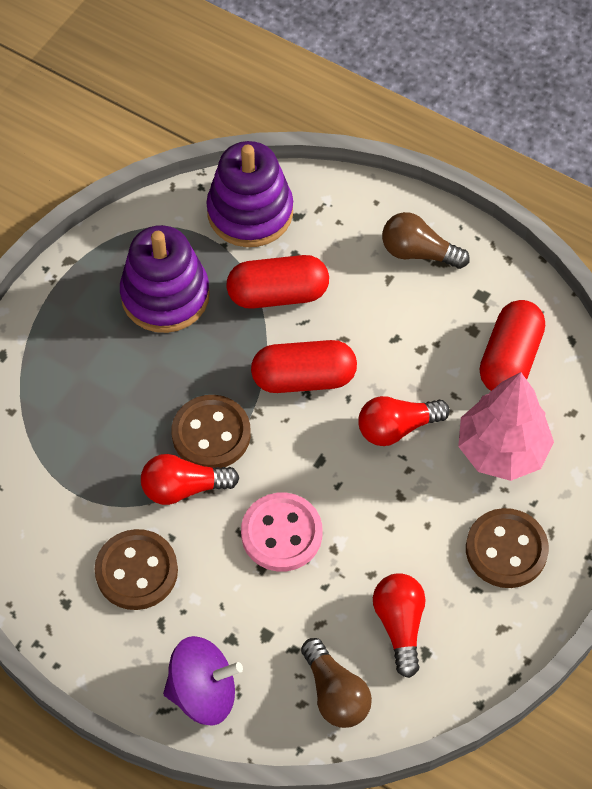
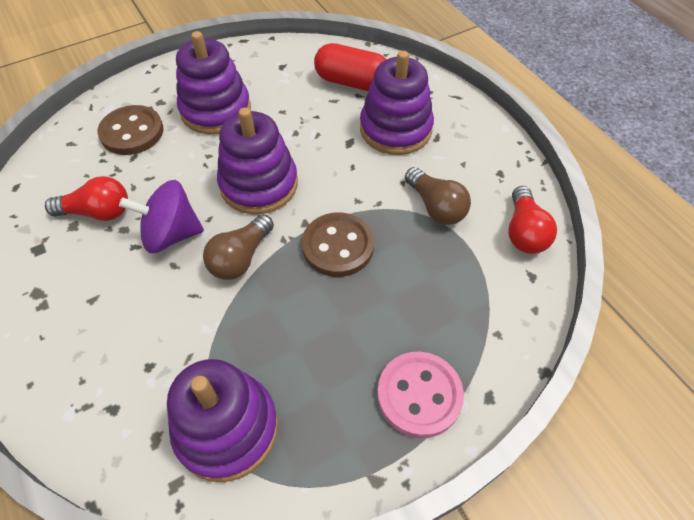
brown button: [95,529,178,610] [172,395,251,468] [466,508,549,588] = 3 -> [97,105,163,155] [302,213,374,277] = 2
pink tree: [458,372,554,481] = 1 -> none = 0
purple stacking toy: [120,225,210,333] [206,141,293,247] = 2 -> [167,359,278,482] [176,31,251,134] [217,107,298,214] [360,51,434,155] = 4
red capsule: [226,255,329,309] [251,340,357,393] [480,300,545,391] = 3 -> [314,43,387,91] = 1
red light bulb: [141,454,239,505] [358,396,450,446] [373,573,426,678] = 3 -> [45,176,128,221] [508,186,557,254] = 2

